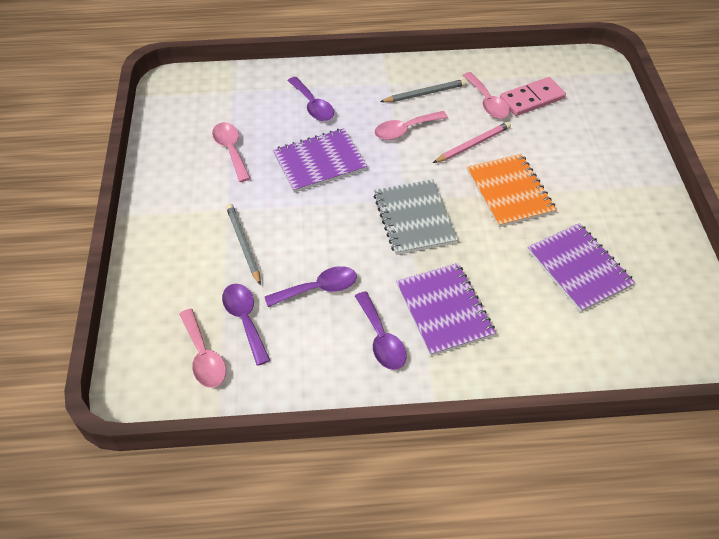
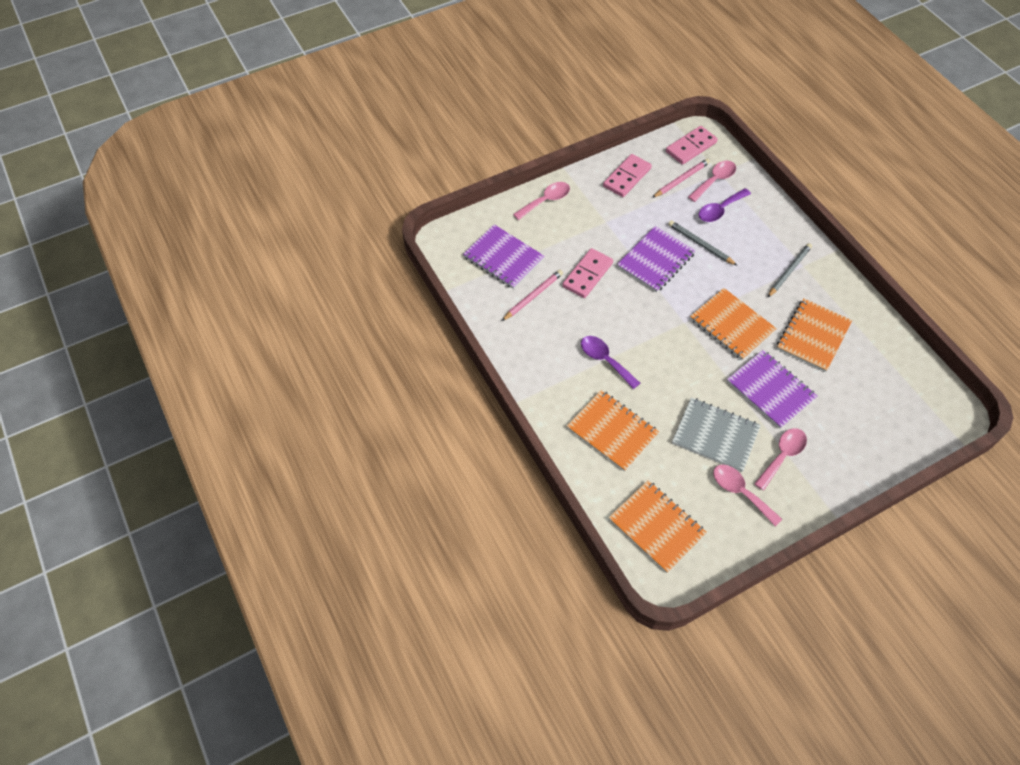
orange notebook: [467,154,557,227] = 1 -> [567,390,659,471] [609,480,707,573] [690,288,777,360] [777,299,852,372] = 4
pink domino: [500,77,566,116] = 1 -> [562,248,613,298] [603,154,652,197] [666,126,718,165] = 3
pink pencil: [433,122,511,163] = 1 -> [502,270,563,321] [652,159,710,198] = 2
purple spoon: [222,284,270,366] [265,266,357,307] [288,77,334,121] [355,291,407,370] = 4 -> [581,336,640,389] [699,188,751,222] = 2

